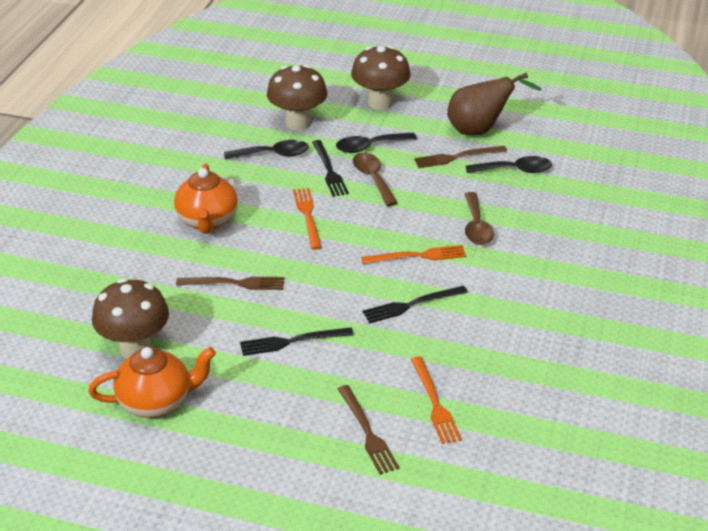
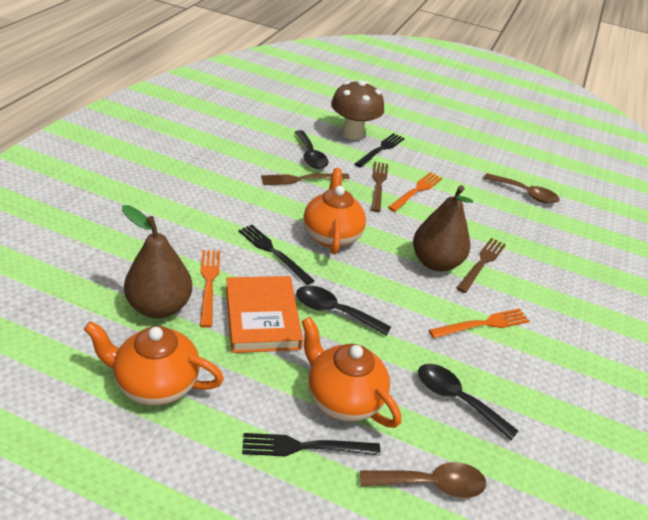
brown mushroom: [92,278,169,358] [267,65,327,130] [351,46,410,110] = 3 -> [331,80,384,140] = 1
brown pear: [447,73,542,136] = 1 -> [122,205,192,319] [413,185,473,271] = 2
orange book: none = 0 -> [226,276,303,353] = 1
orange teapot: [88,347,216,418] [174,163,238,234] = 2 -> [84,321,224,405] [301,317,401,428] [303,168,366,254] = 3

